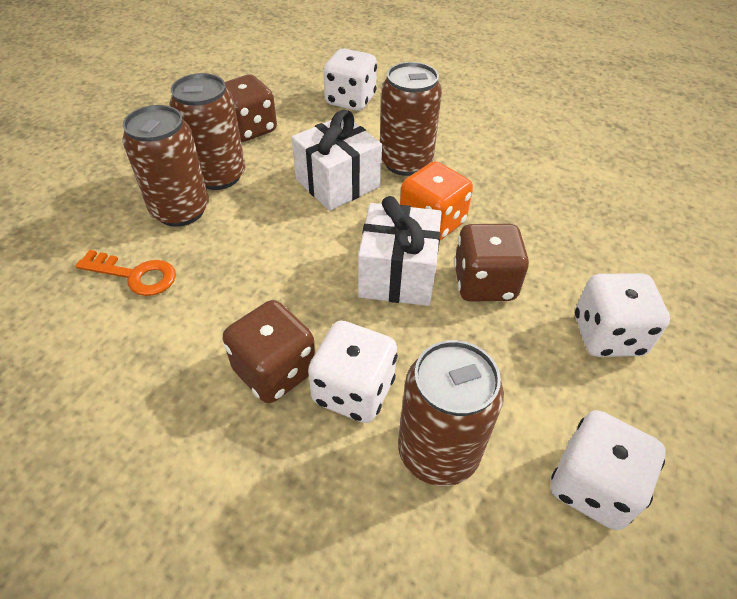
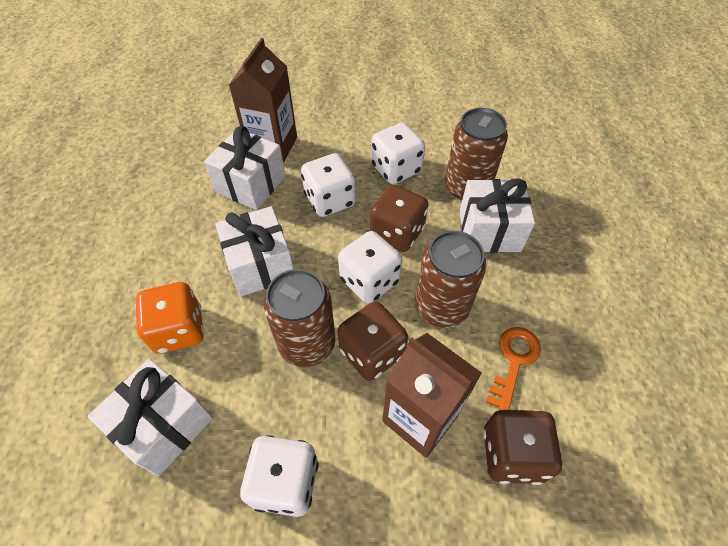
brown can: [122,105,209,227] [169,73,245,190] [380,62,442,176] [398,340,504,486] = 4 -> [263,269,335,367] [415,231,486,328] [445,108,508,200] = 3
brown carton: none = 0 -> [229,38,297,163] [382,333,482,458] = 2
white gift: [292,110,382,211] [358,196,442,306] = 2 -> [88,359,213,476] [204,126,286,210] [215,206,294,296] [460,178,535,253] = 4

